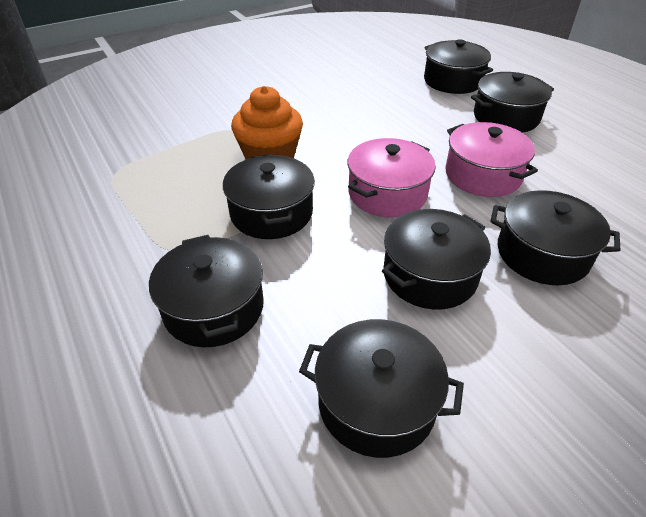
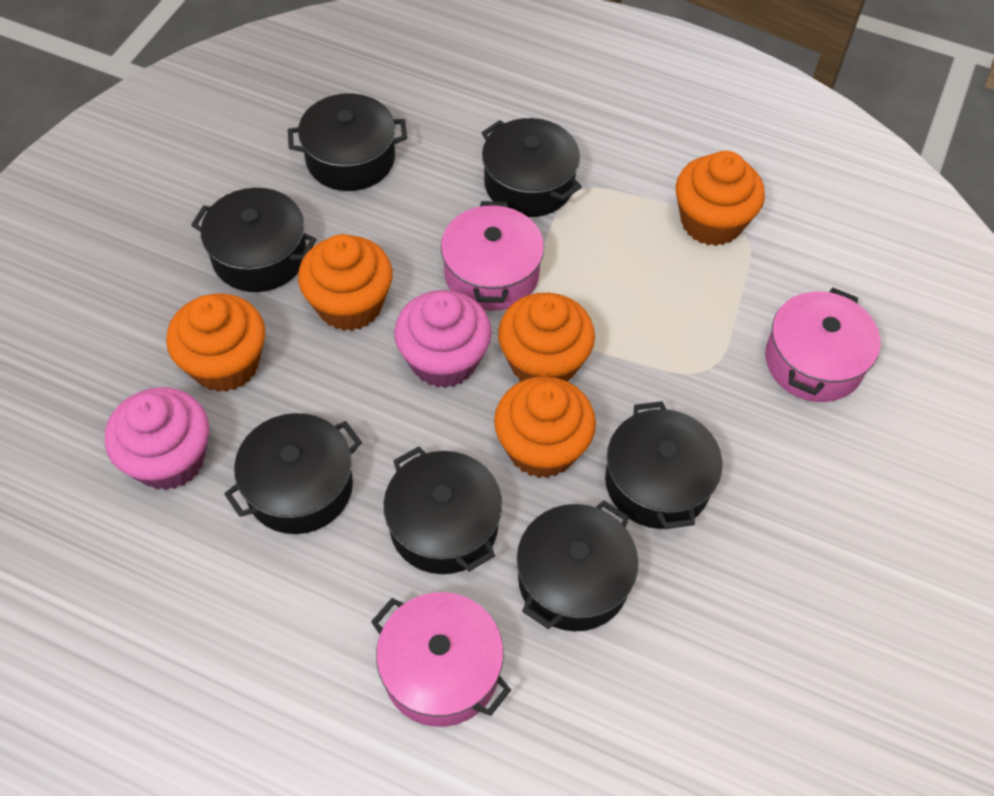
orange cupcake: [231,86,303,159] = 1 -> [166,294,265,392] [298,234,393,331] [494,376,596,478] [498,293,595,382] [676,151,765,246] = 5
pink cupcake: none = 0 -> [105,387,209,490] [394,290,492,388] = 2
pink pot: [347,138,436,218] [445,122,538,197] = 2 -> [371,592,511,727] [441,201,544,311] [765,288,881,402] = 3

